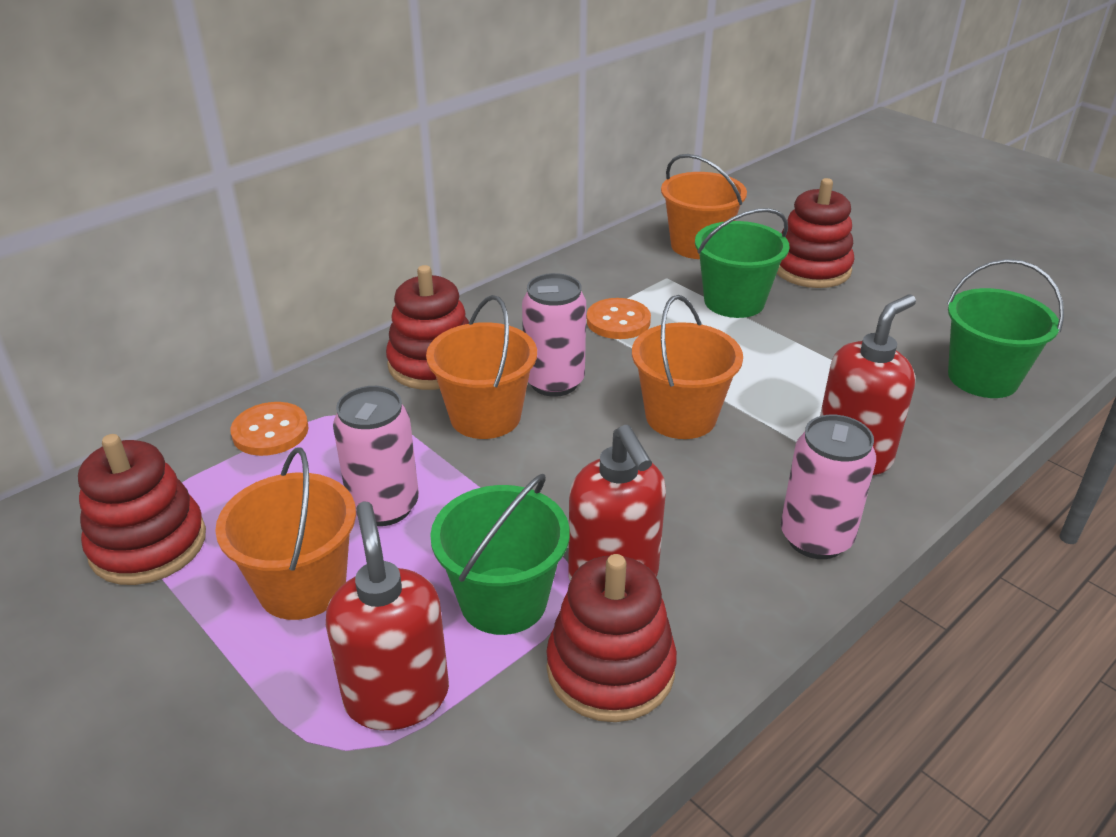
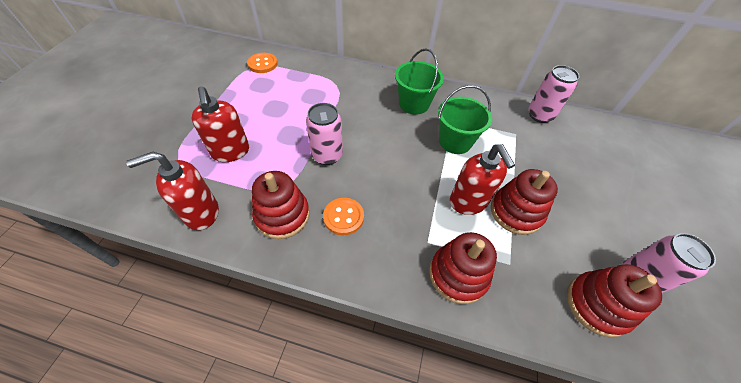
green bucket: [430,474,570,635] [695,208,789,318] [947,259,1064,398] = 3 -> [395,48,444,115] [438,85,492,154] = 2
orange bucket: [215,447,356,620] [426,295,537,439] [632,295,743,439] [661,154,747,259] = 4 -> none = 0

